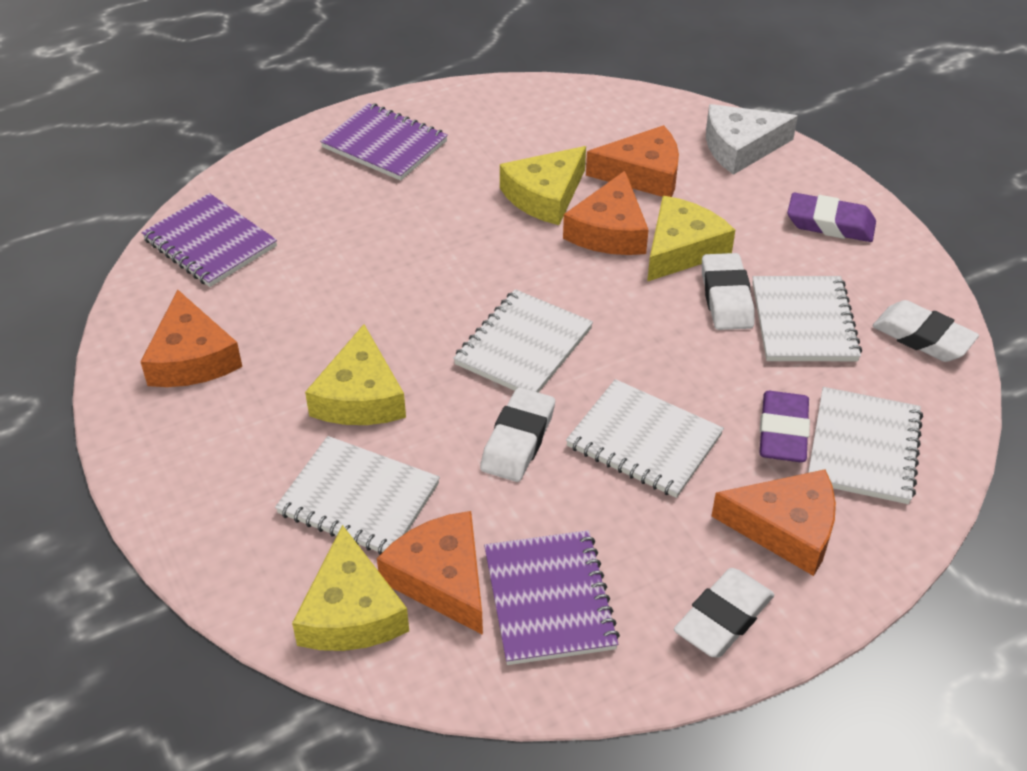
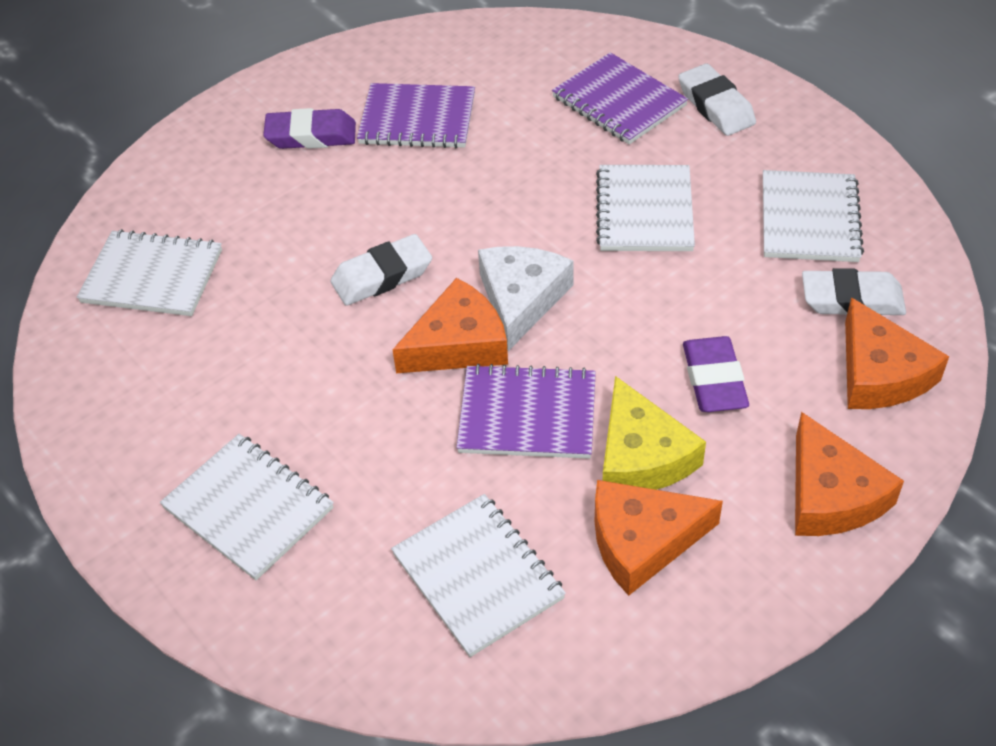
orange cheese: [141,290,242,387] [377,511,483,635] [563,171,649,255] [586,125,679,197] [711,469,836,576] = 5 -> [393,278,508,373] [595,480,723,596] [795,412,904,536] [845,297,949,409] = 4
white eraser: [480,388,555,482] [674,568,774,657] [702,253,755,330] [872,300,979,362] = 4 -> [330,234,432,306] [678,64,756,136] [802,268,906,315] = 3
yellow cheese: [292,525,409,651] [305,324,406,425] [500,146,586,225] [647,196,735,282] = 4 -> [603,376,706,490] = 1

